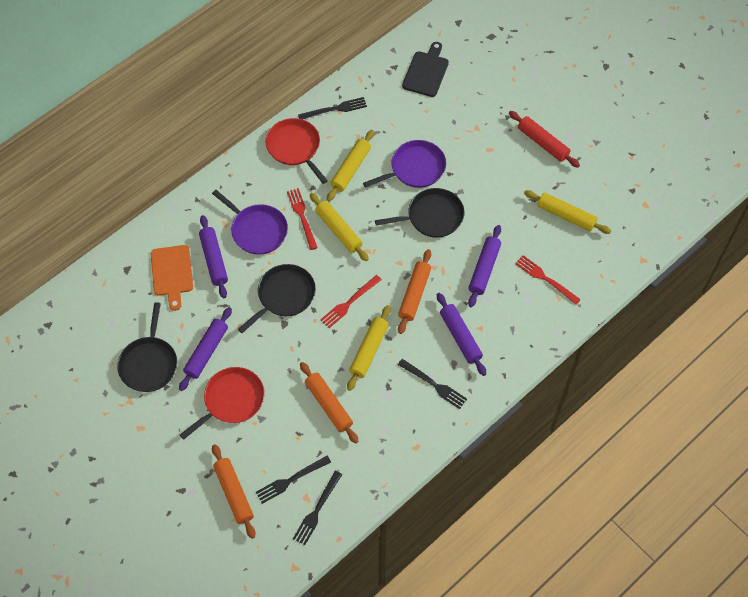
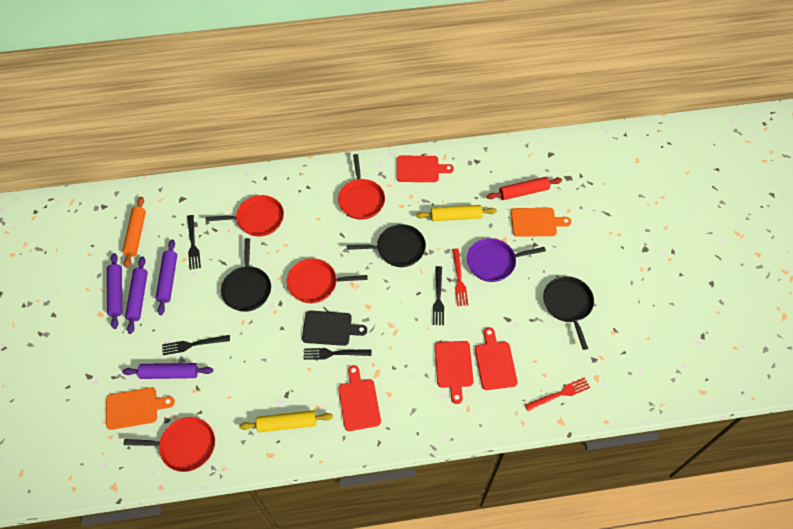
orange cutting board: [151,245,193,311] = 1 -> [106,387,175,430] [511,208,571,237] = 2
orange rolling pin: [212,444,255,539] [300,362,359,444] [398,249,431,334] = 3 -> [122,197,146,268] = 1
purple pan: [212,190,288,255] [363,140,446,188] = 2 -> [467,238,546,282] = 1
red cutting board: none = 0 -> [338,365,381,431] [397,156,454,182] [435,341,473,404] [475,327,518,390] = 4
red fork: [287,188,318,250] [320,275,382,328] [515,255,581,304] = 3 -> [452,249,468,306] [525,377,591,411] = 2
red pan: [180,367,265,440] [266,118,328,184] = 2 -> [123,417,215,472] [206,195,284,236] [287,259,368,303] [338,154,385,220] = 4
yellow rolling pin: [310,193,369,261] [327,130,374,201] [347,305,391,391] [524,190,611,234] = 4 -> [239,410,333,433] [416,205,497,221] = 2

